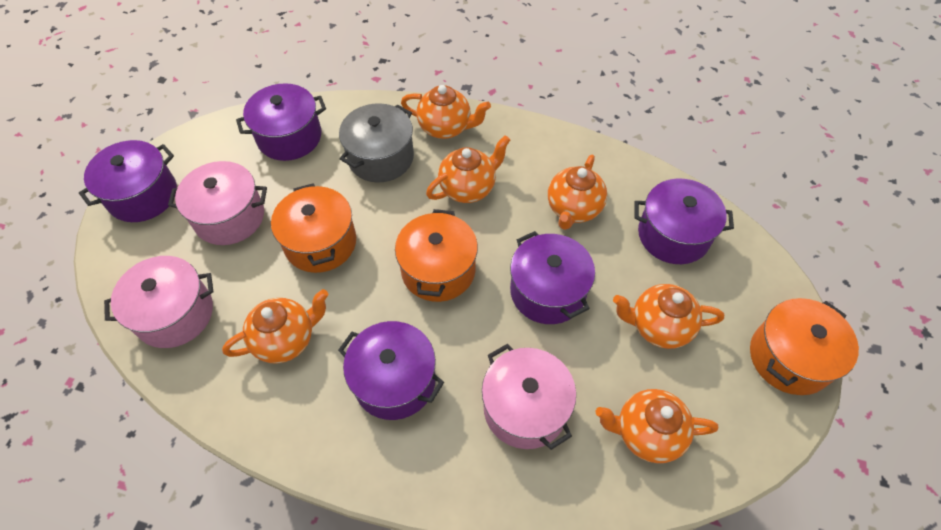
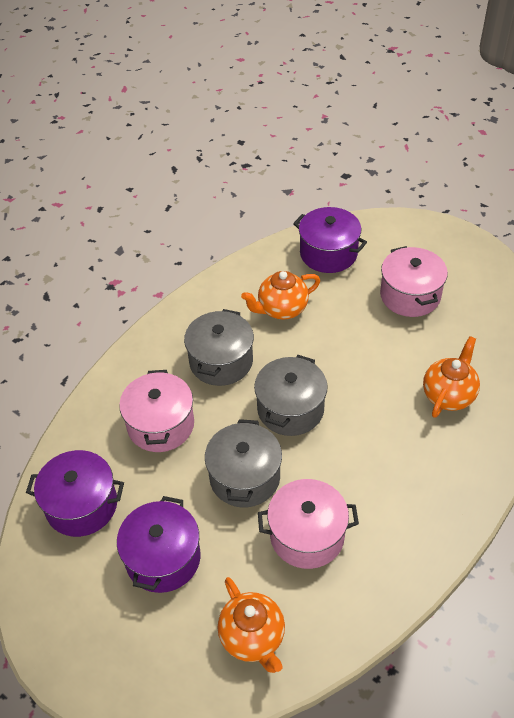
grey pot: [339,103,414,182] = 1 -> [184,309,254,386] [205,419,282,507] [254,355,327,436] = 3
orange pot: [271,183,356,273] [395,209,478,302] [750,298,859,395] = 3 -> none = 0
orange teapot: [222,289,328,364] [401,85,491,139] [426,135,510,203] [548,155,607,230] [596,389,718,463] [613,284,724,349] = 6 -> [218,577,285,673] [241,271,320,320] [423,336,480,418] = 3
purple pot: [79,140,177,222] [236,83,326,161] [338,321,444,420] [510,231,595,324] [635,179,734,264] = 5 -> [26,450,124,537] [117,496,201,593] [293,207,367,273] = 3

